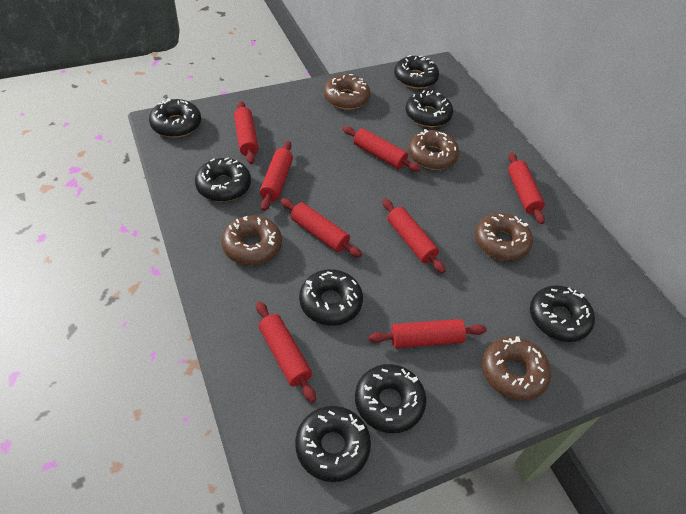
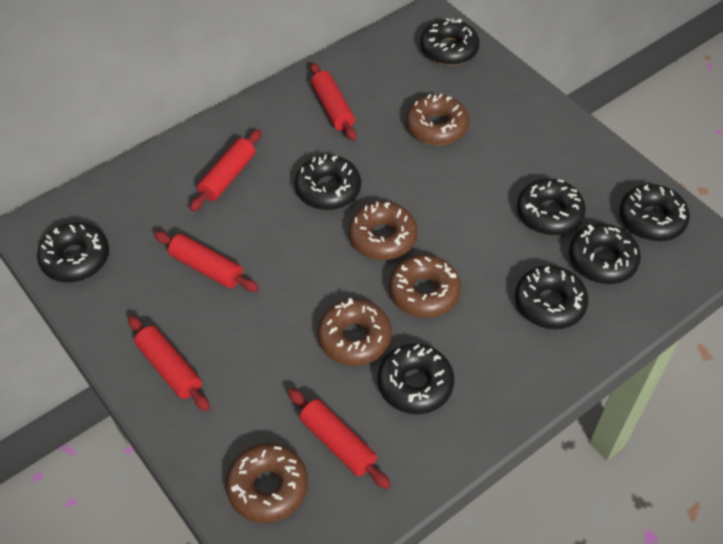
red rolling pin: [234,101,258,164] [256,301,316,403] [260,141,293,211] [281,198,362,257] [343,126,420,172] [368,319,487,348] [382,199,446,274] [508,152,545,224] = 8 -> [128,316,210,411] [154,231,259,292] [190,129,261,211] [288,388,391,489] [310,63,356,141] = 5

